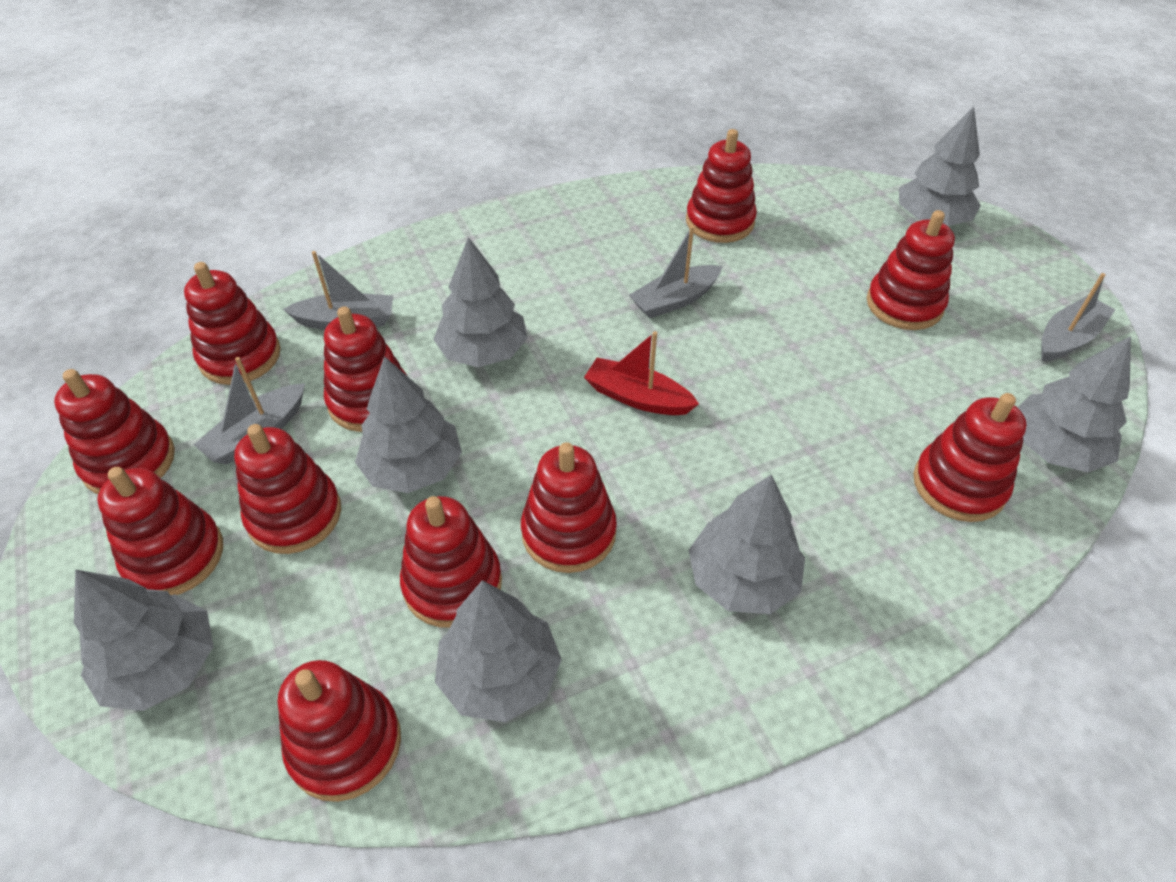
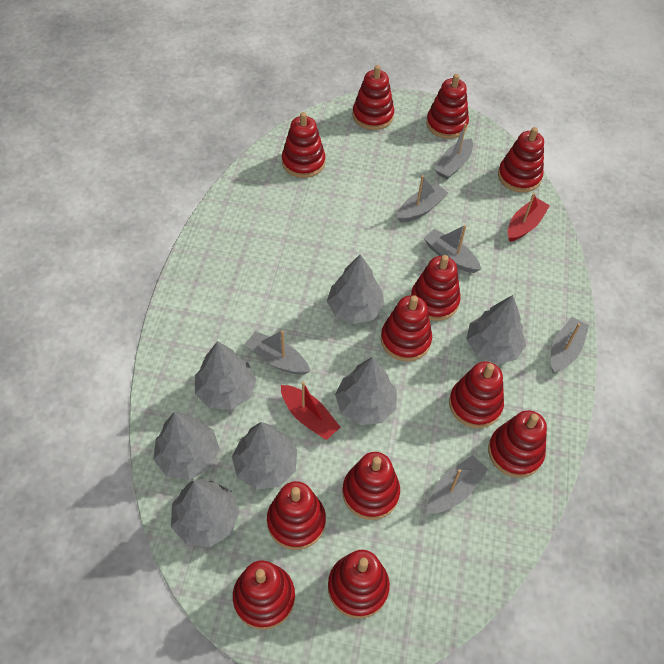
grey boat: [194,357,305,465] [283,251,393,330] [629,226,723,319] [1041,273,1116,361] = 4 -> [244,330,310,375] [397,175,449,223] [424,225,481,273] [427,455,488,514] [435,123,473,179] [551,317,589,373] = 6
red boat: [584,331,699,415] = 1 -> [281,381,340,440] [508,193,550,242] = 2
red stacking toy: [54,369,175,494] [97,467,223,595] [184,262,281,385] [234,424,341,554] [278,660,401,802] [324,307,407,432] [400,496,502,628] [521,442,617,573] [686,129,757,243] [867,210,955,330] [913,393,1026,522] = 11 -> [233,560,295,630] [267,481,326,550] [282,112,325,178] [328,550,390,618] [342,452,400,520] [353,65,394,130] [381,295,432,361] [411,255,461,321] [426,74,469,139] [449,361,504,428] [488,410,547,478] [498,127,544,193] = 12

